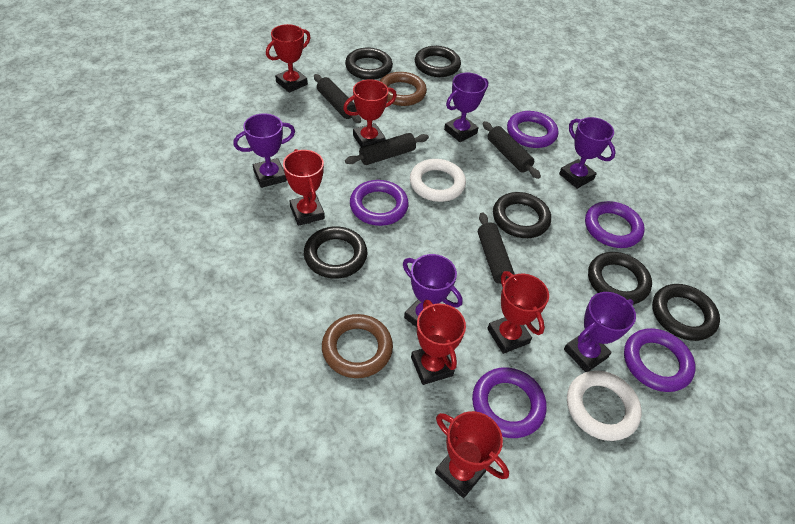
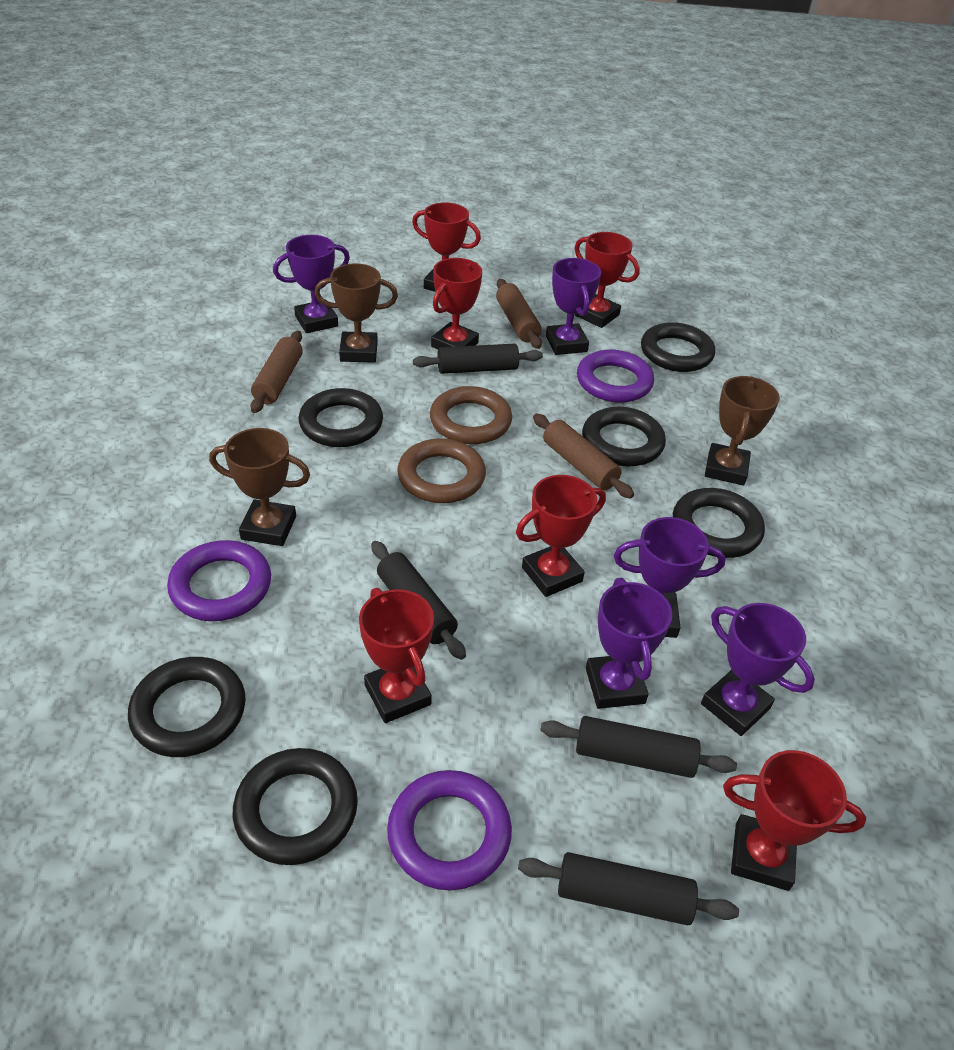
brown rolling pin: none = 0 -> [250,331,303,413] [496,279,542,349] [533,414,634,499] = 3
brown trophy: none = 0 -> [209,428,310,546] [315,263,398,363] [705,376,780,486] = 3
purple ring: [350,180,409,226] [472,367,547,438] [507,111,558,148] [585,201,645,248] [624,328,696,392] = 5 -> [167,540,271,621] [387,770,512,890] [577,350,654,403] = 3
white ring: [410,159,466,202] [567,370,642,441] = 2 -> none = 0

